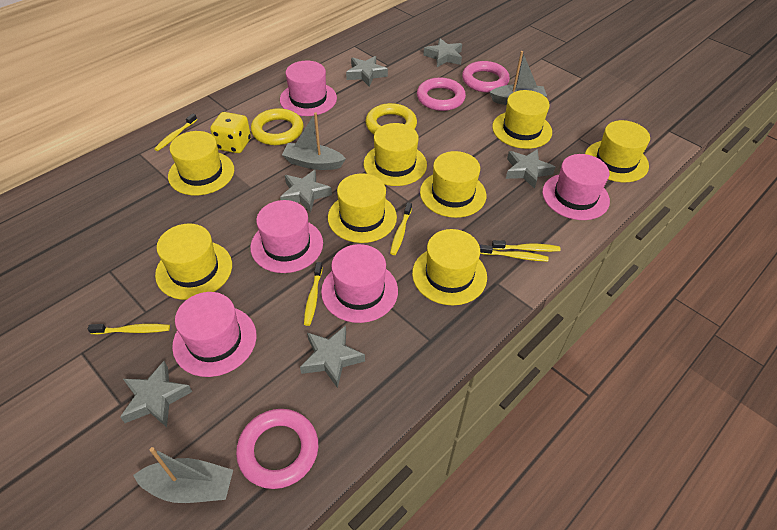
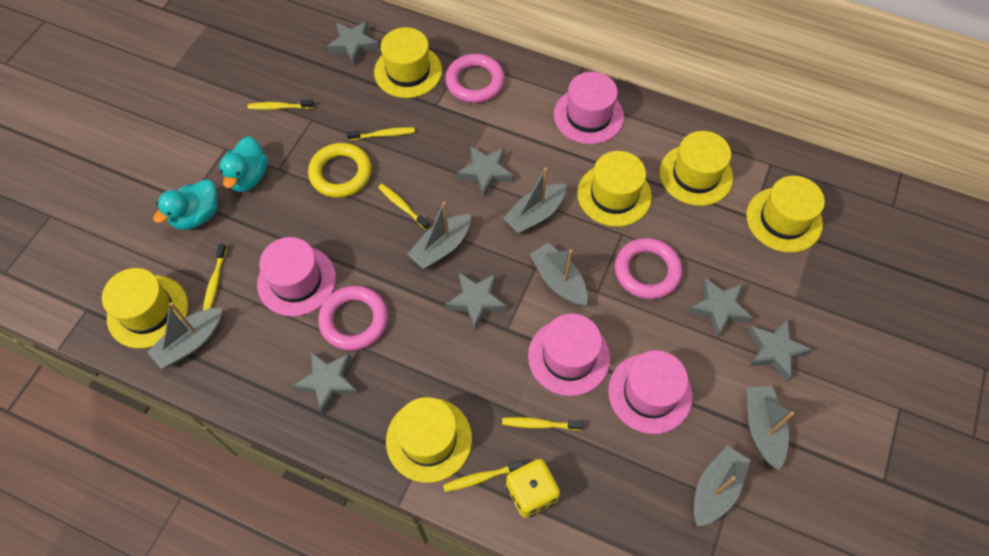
grey boat: [133,447,233,503] [282,112,346,170] [490,51,547,105] = 3 -> [147,302,222,369] [407,202,471,269] [503,167,566,234] [529,243,588,306] [694,445,751,526] [747,386,794,470] = 6
pink hat: [172,292,257,377] [250,200,323,273] [280,61,337,116] [321,244,398,323] [542,154,610,220] = 5 -> [257,237,336,316] [528,314,610,396] [554,72,624,144] [608,350,693,434] = 4
turquoise duck: none = 0 -> [153,179,218,230] [219,137,268,192] = 2
yellow hat: [155,224,232,300] [168,131,234,195] [328,173,397,243] [364,123,427,186] [412,229,487,305] [420,151,486,218] [492,90,552,149] [585,120,650,182] = 8 -> [102,268,188,348] [374,27,442,98] [386,397,472,483] [577,151,652,227] [660,131,733,206] [746,176,825,253] = 6
yellow ring: [251,108,303,145] [366,103,417,134] = 2 -> [308,143,372,198] = 1

